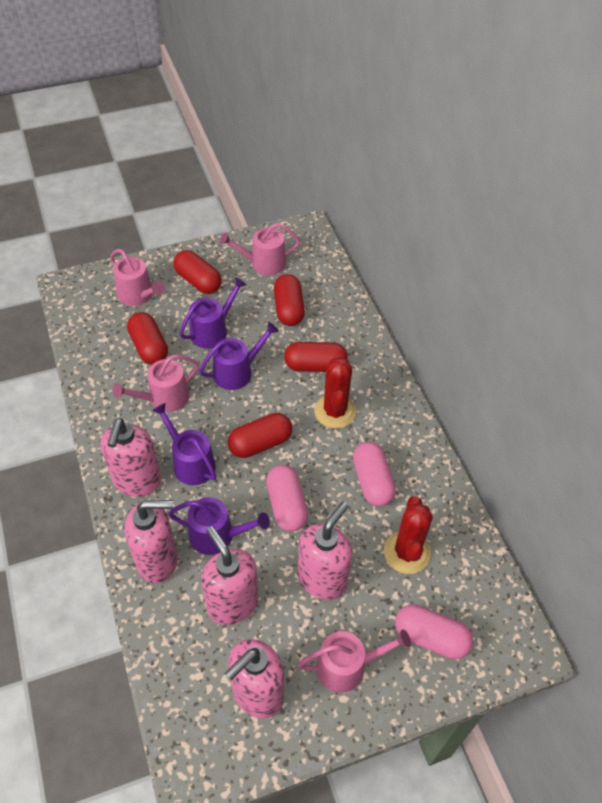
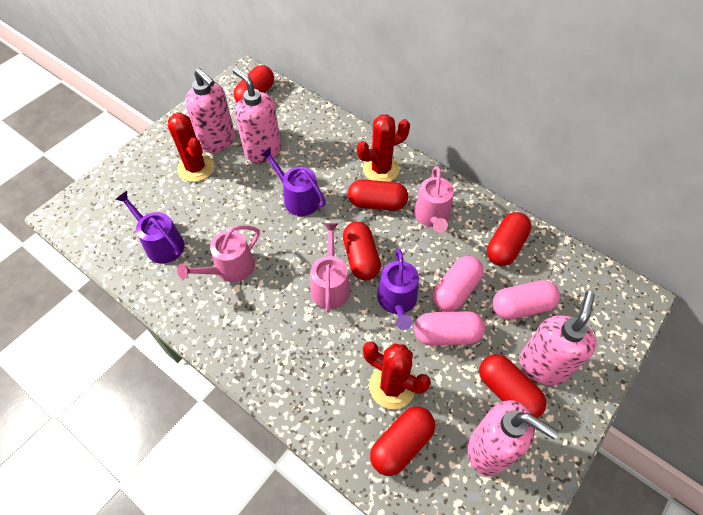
pink soap dispenser: [100,418,161,497] [125,500,178,583] [201,526,258,625] [225,639,284,719] [298,501,352,600] = 5 -> [185,68,235,153] [233,68,281,163] [468,400,559,476] [519,291,597,385] = 4
pink watering can: [110,249,165,306] [113,355,199,412] [220,223,300,275] [297,629,411,693] = 4 -> [177,225,260,282] [310,223,350,313] [414,166,454,233] = 3
purple watering can: [152,403,216,485] [168,497,270,555] [179,277,247,349] [199,322,279,390] = 4 -> [115,191,185,264] [260,147,326,216] [377,248,419,330] = 3
red cactus: [314,356,356,428] [384,496,433,574] = 2 -> [168,113,214,182] [357,114,410,182] [363,341,431,409] = 3
red capsule: [127,312,168,365] [173,250,222,294] [228,413,292,458] [274,274,305,326] [284,342,348,372] = 5 -> [233,65,274,103] [343,222,381,280] [348,180,408,211] [370,406,435,476] [479,354,546,418] [487,212,531,266] = 6

